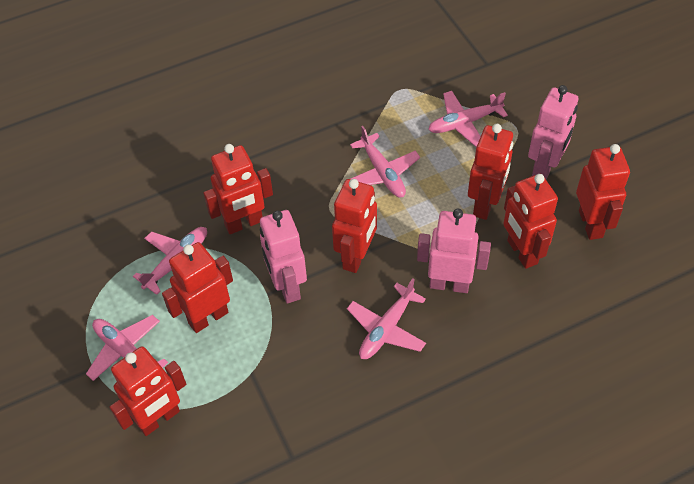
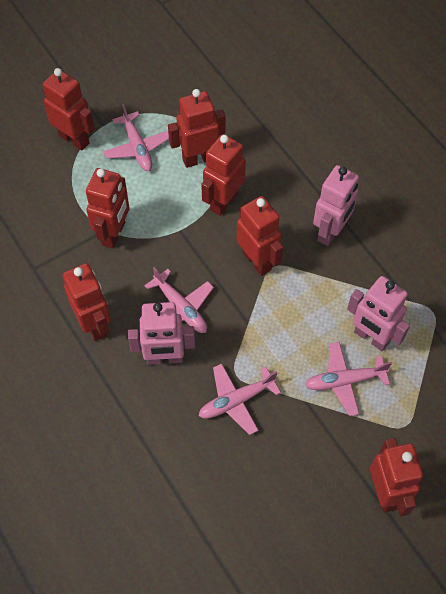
pink plane: [86,315,168,381] [133,227,207,295] [347,278,426,359] [350,126,420,198] [428,91,508,147] = 5 -> [103,104,169,171] [144,267,214,333] [199,364,281,435] [305,342,392,416] = 4

